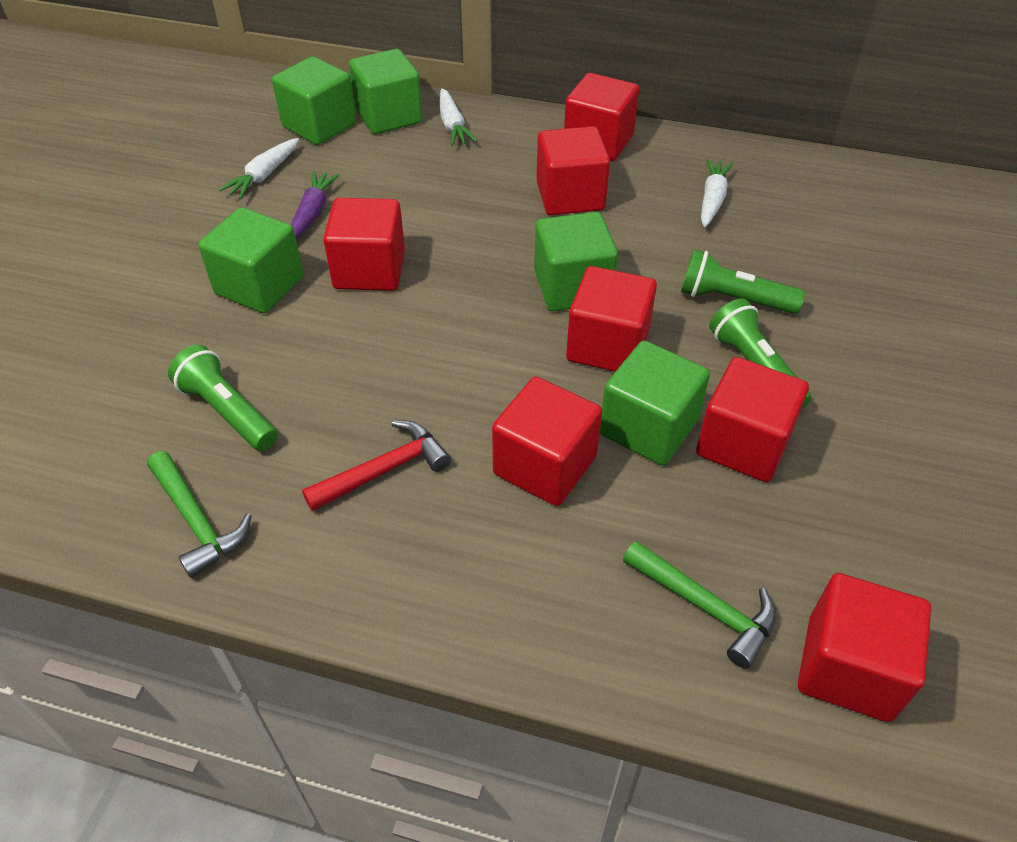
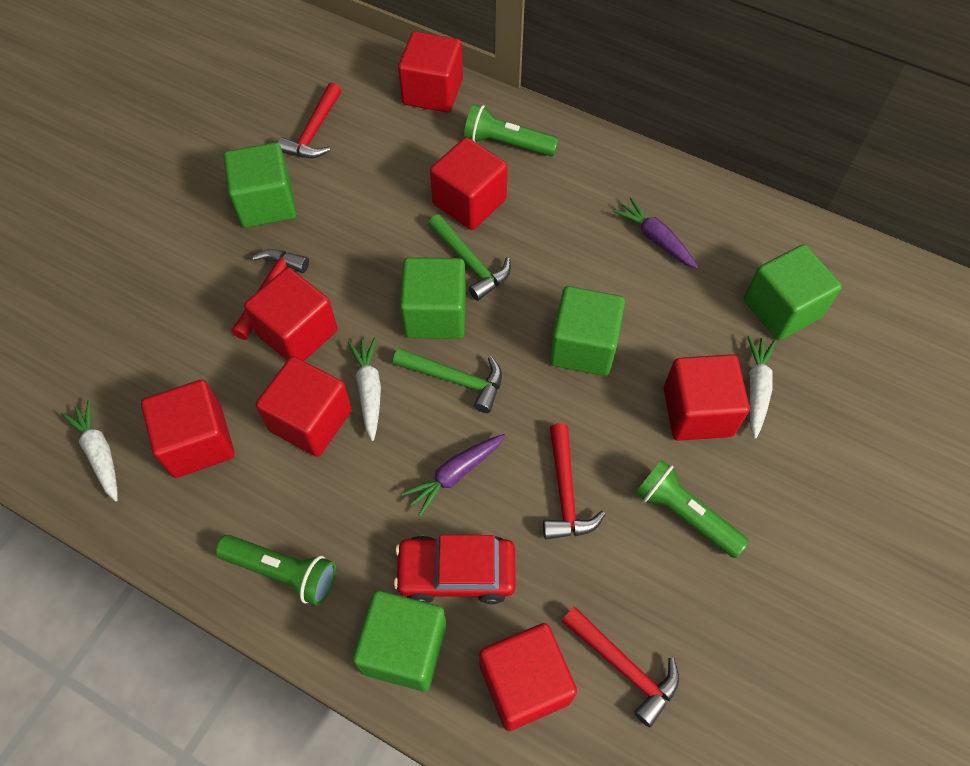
purple carrot: [291,171,340,239] = 1 -> [402,434,506,516] [613,197,699,269] = 2
red car: none = 0 -> [394,535,516,604] = 1
red hammer: [302,421,451,511] = 1 -> [231,249,309,340] [278,82,342,158] [543,423,605,540] [562,606,679,727] = 4

